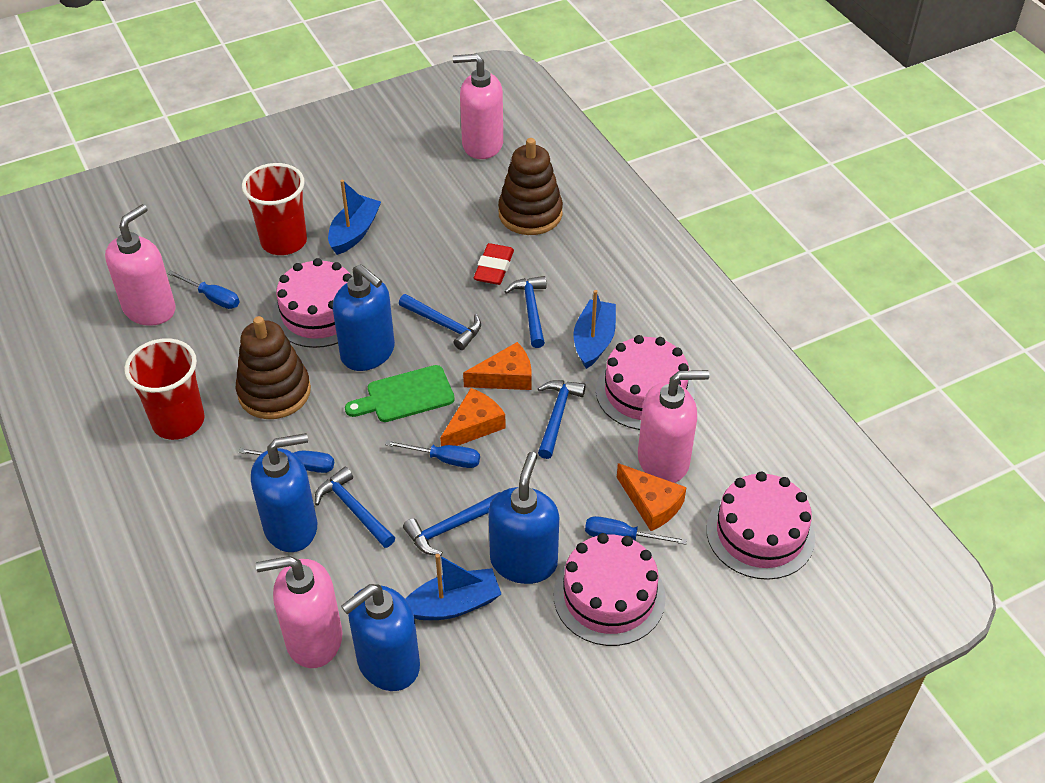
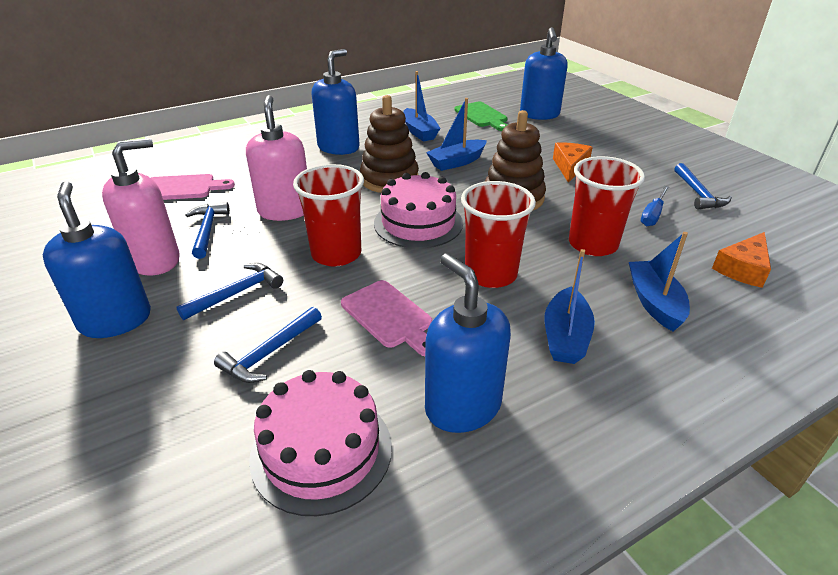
blue boat: [328,180,381,255] [406,554,501,620] [573,290,616,369] = 3 -> [403,71,441,141] [426,98,487,171] [545,249,595,364] [629,232,690,332] = 4
blue hammer: [315,467,395,548] [399,294,481,350] [403,492,501,556] [504,276,546,348] [538,380,586,459] = 5 -> [176,263,283,320] [185,202,230,259] [214,307,322,383] [674,163,732,210] = 4
blue screwdriver: [167,270,240,309] [239,448,334,473] [385,440,480,468] [585,516,687,545] = 4 -> [641,186,669,226] = 1
orange cheese: [440,388,506,446] [463,342,532,390] [617,463,687,531] = 3 -> [553,142,593,183] [712,232,771,288] = 2
pink cake: [272,258,352,348] [554,533,666,646] [596,335,695,430] [706,472,815,580] = 4 -> [249,370,392,516] [374,172,463,249] = 2
pink cutting board: none = 0 -> [151,174,235,200] [341,280,433,356] = 2
pink soap dispenser: [105,204,176,326] [256,556,342,668] [453,54,503,159] [638,370,709,483] = 4 -> [102,138,180,275] [246,95,307,221] = 2
red cup: [124,338,205,440] [242,163,307,255] = 2 -> [293,164,364,267] [461,181,536,288] [569,156,645,256] = 3
red eraser: [474,243,514,285] = 1 -> none = 0

